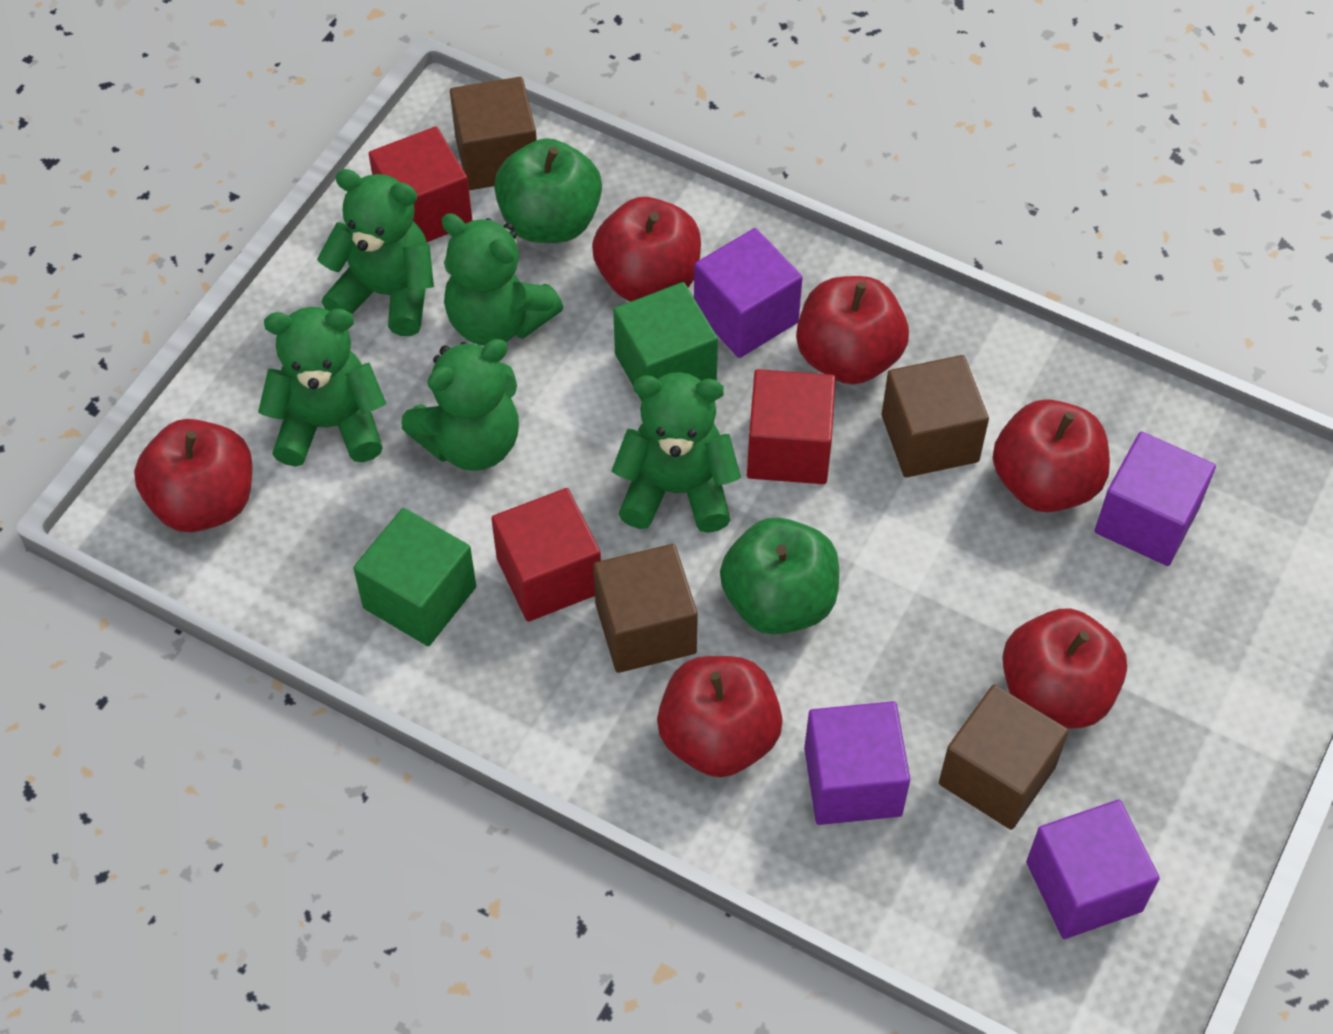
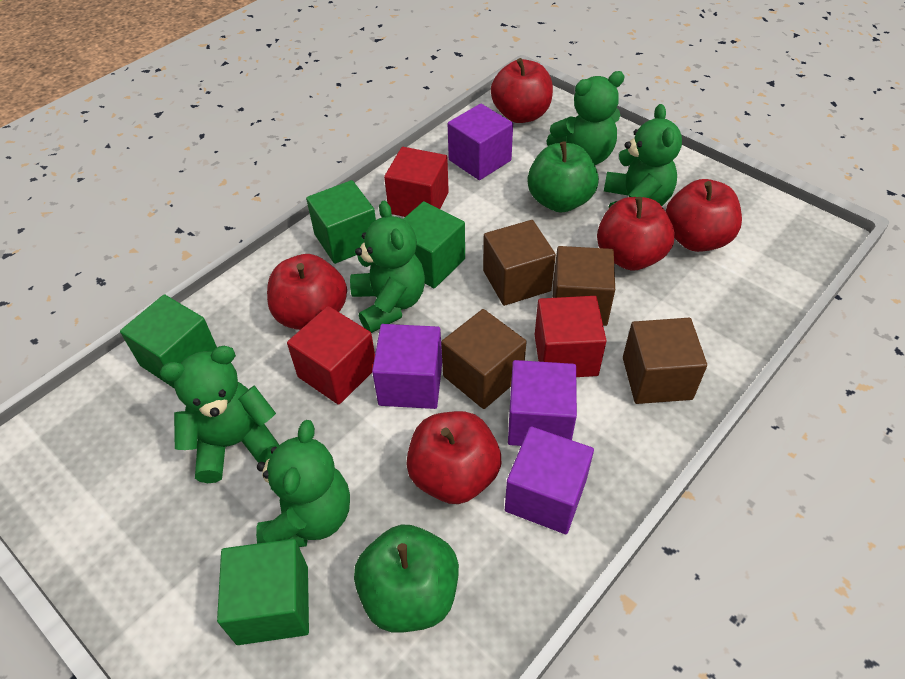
green cube: [353,508,476,646] [613,282,718,401] = 2 -> [120,294,217,389] [217,539,309,645] [306,180,376,264] [404,201,465,288] = 4
red apple: [134,419,252,532] [592,197,701,302] [657,656,783,777] [796,276,909,384] [993,399,1110,512] [1002,608,1127,728] = 6 -> [267,254,347,330] [406,411,501,504] [491,58,553,123] [597,197,675,271] [665,179,742,252] = 5

